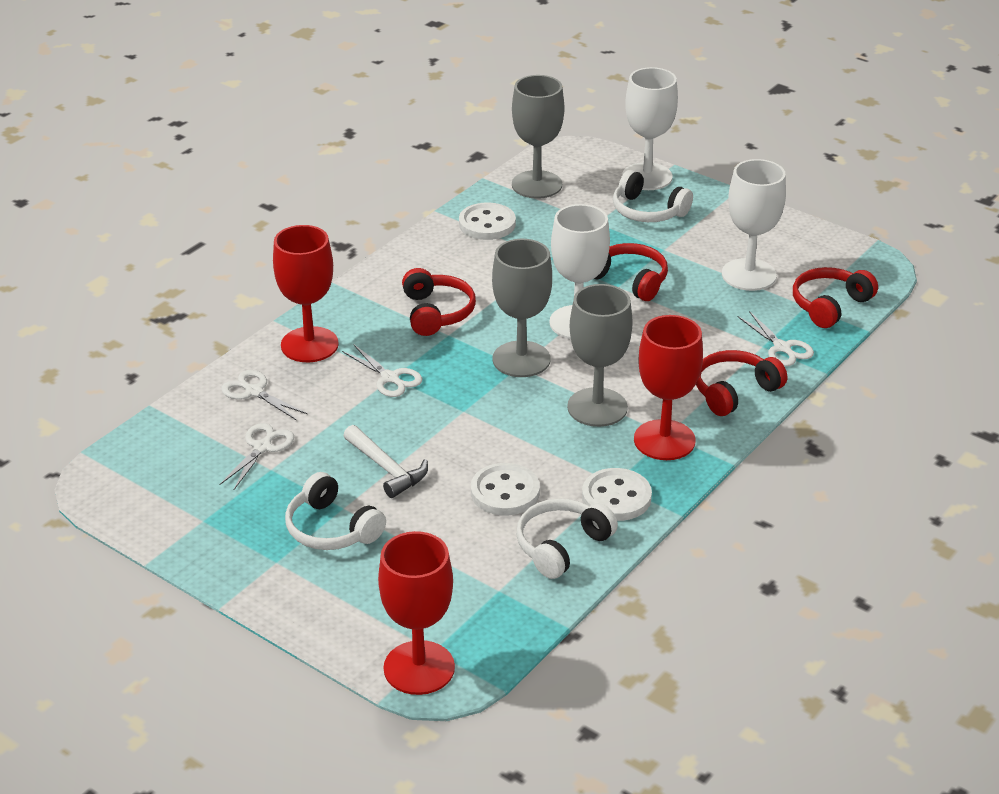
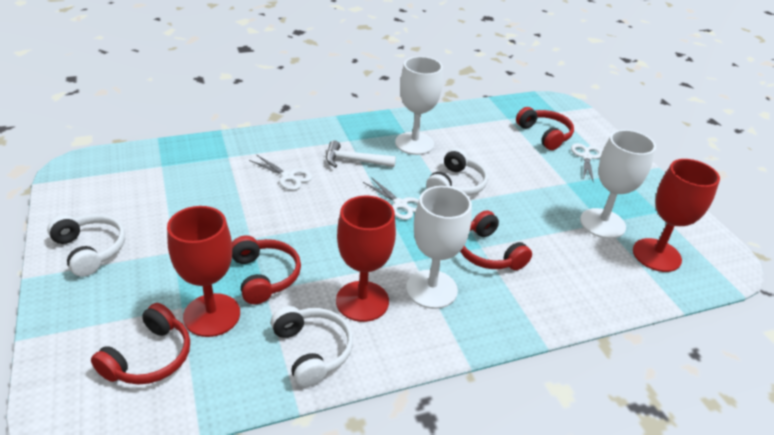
grey goblet: [492,239,552,377] [512,75,564,199] [567,284,633,427] = 3 -> none = 0
white button: [459,202,516,240] [471,463,540,515] [582,468,652,521] = 3 -> none = 0
white scissors: [219,423,294,490] [221,370,308,421] [342,344,422,397] [738,311,814,366] = 4 -> [249,155,312,190] [363,177,419,220] [571,143,602,183] = 3

